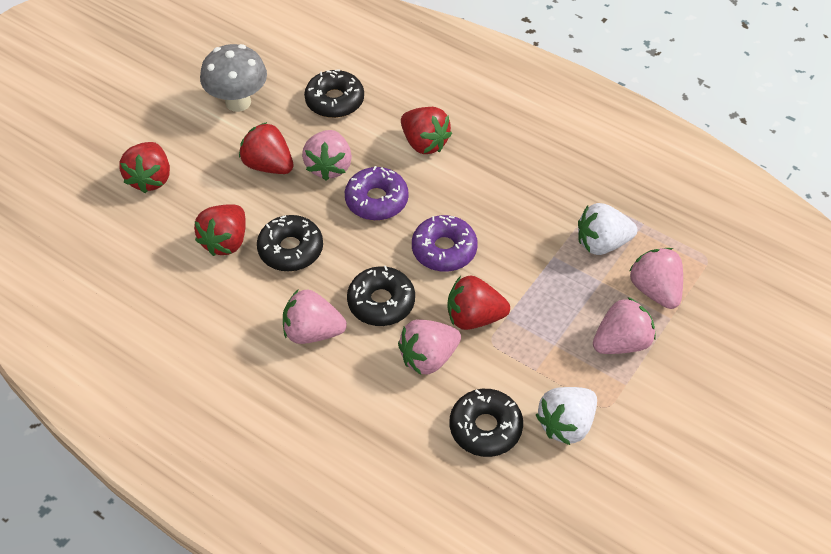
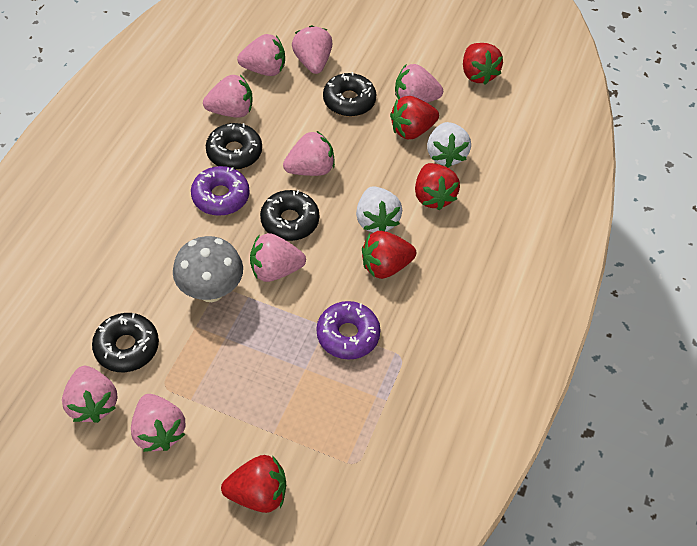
pink strawberry: [283,290,347,344] [302,130,352,181] [398,319,461,375] [593,297,656,354] [629,248,683,309] = 5 -> [62,366,118,423] [131,394,186,452] [203,75,253,118] [237,34,285,76] [250,233,306,282] [283,131,335,176] [292,25,333,74] [395,64,443,103] = 8

